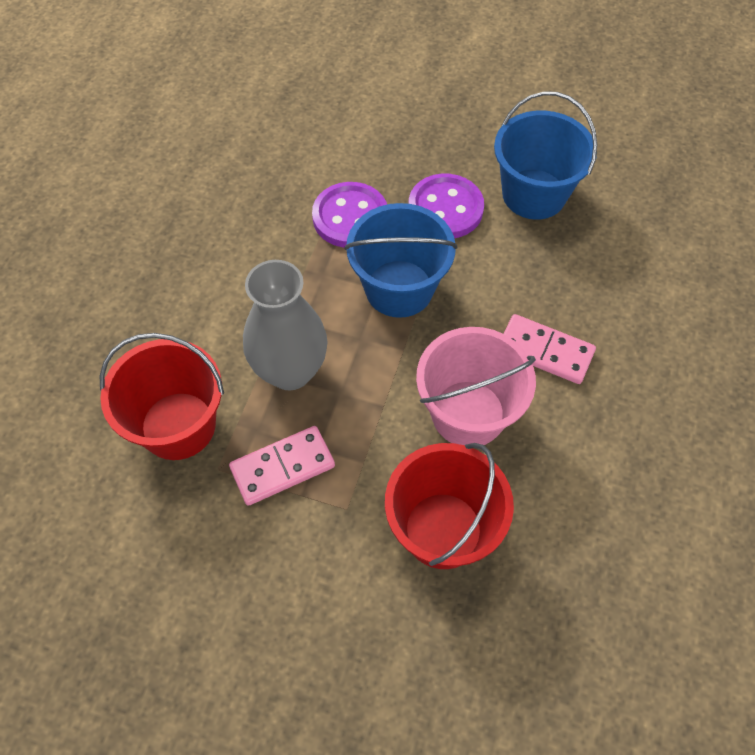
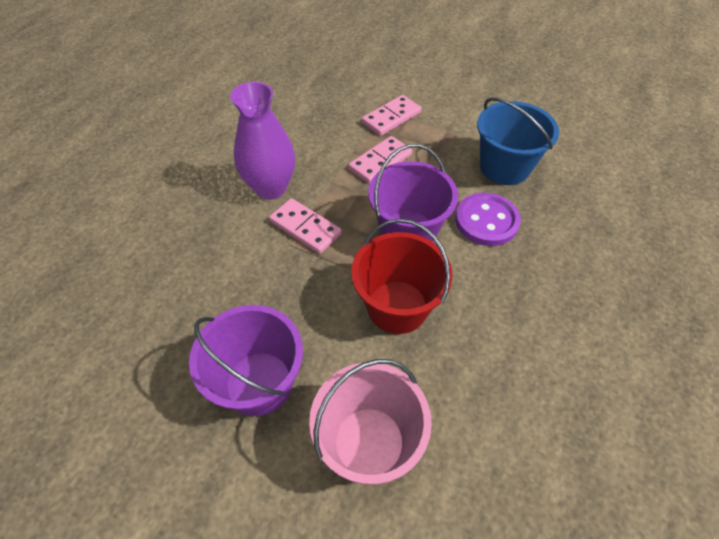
blue bucket: [344,203,457,318] [494,91,597,220] = 2 -> [477,97,559,185] = 1
grey vase: [243,260,327,390] = 1 -> none = 0
pink domino: [229,426,335,506] [503,314,596,384] = 2 -> [269,198,342,254] [349,136,412,184] [362,95,421,136] = 3
purple bucket: none = 0 -> [189,305,303,416] [368,144,458,242] = 2
purple button: [312,182,387,248] [408,174,484,238] = 2 -> [455,193,521,246] = 1
purple vase: none = 0 -> [230,82,295,199] = 1
red bucket: [100,333,224,460] [385,443,514,569] = 2 -> [351,218,453,334] = 1

